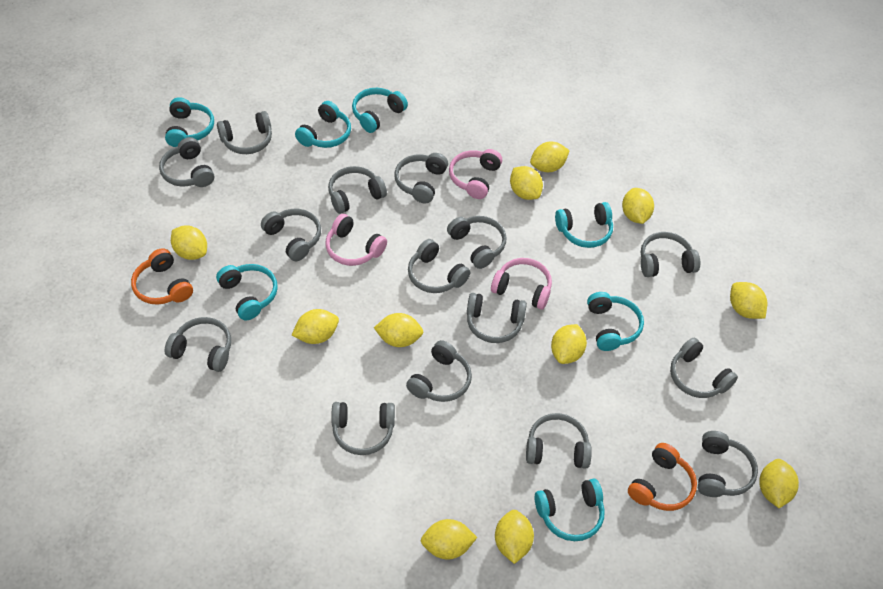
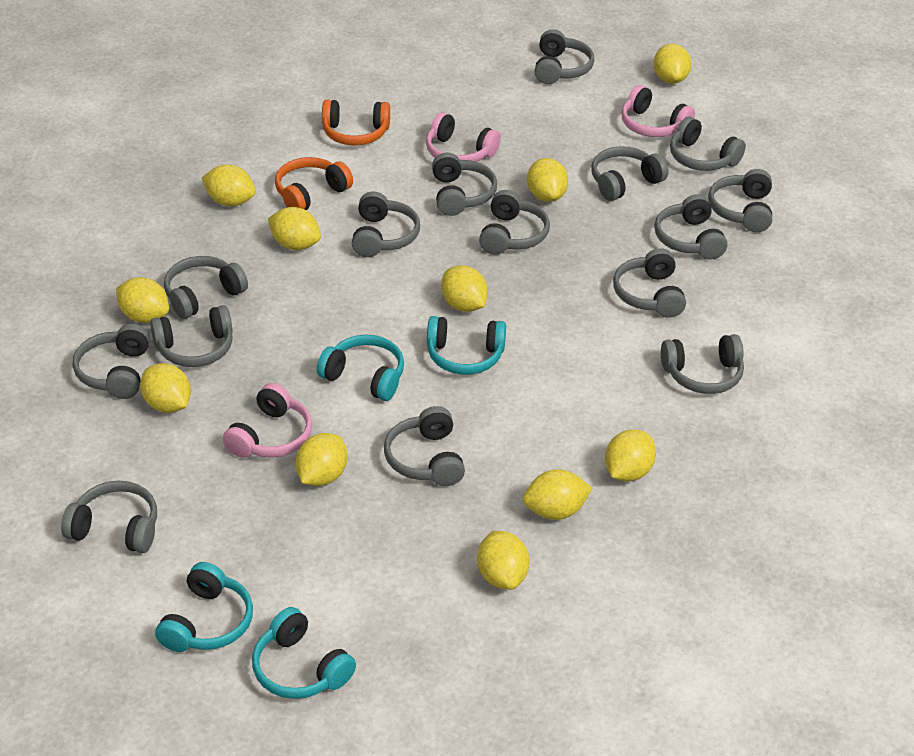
turquoise headphones: [165,97,214,147] [216,264,278,320] [295,101,351,148] [352,88,408,133] [535,478,605,541] [555,202,613,248] [587,292,644,351] = 7 -> [155,562,253,652] [252,607,356,699] [317,335,404,401] [427,316,506,375] = 4

